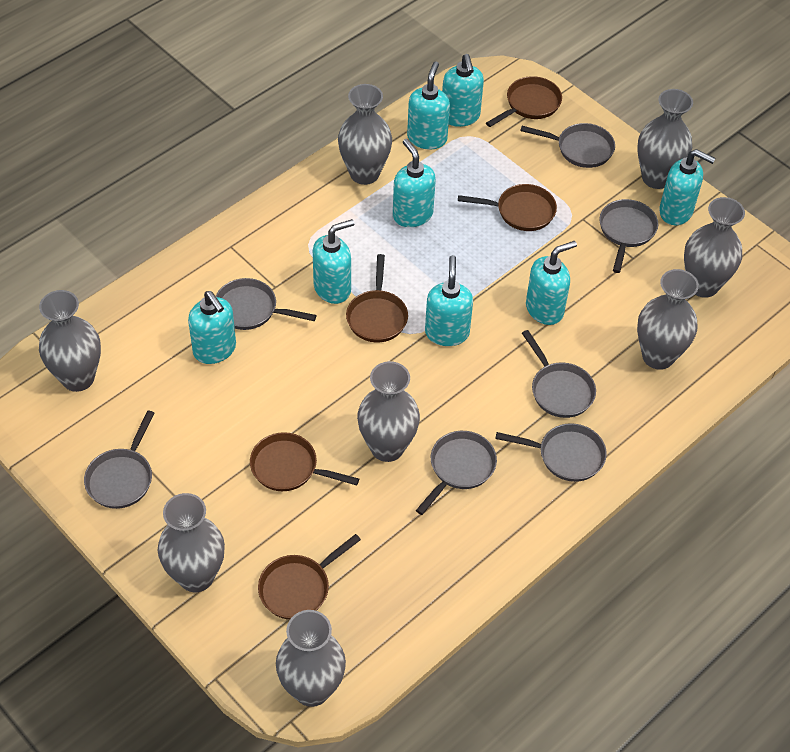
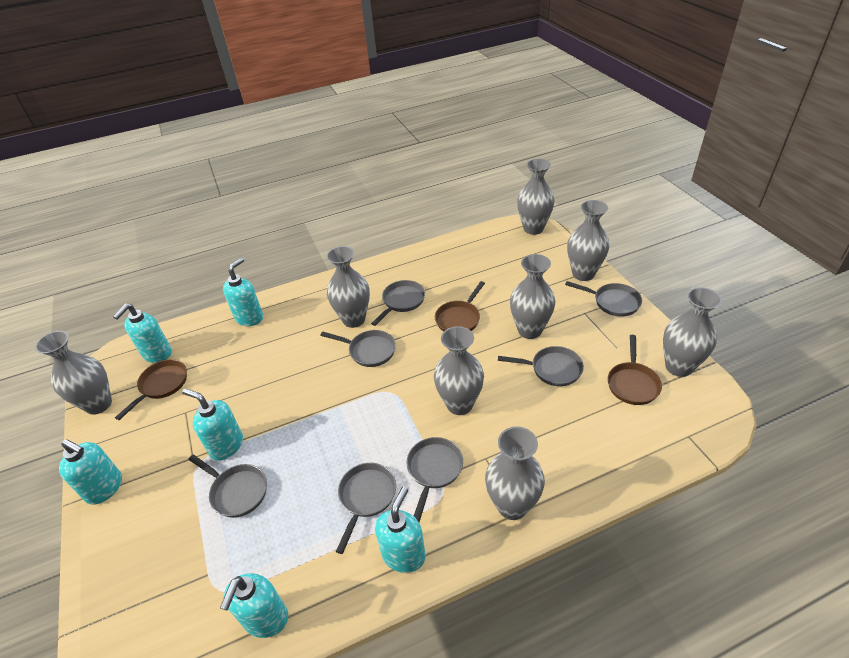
brown pan: [250,432,359,491] [258,534,361,620] [346,254,408,342] [458,184,557,231] [486,76,562,127] = 5 -> [115,359,187,420] [435,281,485,332] [608,335,662,405] = 3
turquoise soap dispenser: [188,291,236,364] [313,219,354,304] [393,139,436,227] [407,62,450,149] [425,255,473,346] [442,54,484,127] [526,241,577,325] [659,149,715,225] = 8 -> [59,439,122,505] [113,304,172,363] [182,389,243,460] [220,573,288,638] [223,258,263,326] [375,486,426,573] = 6

